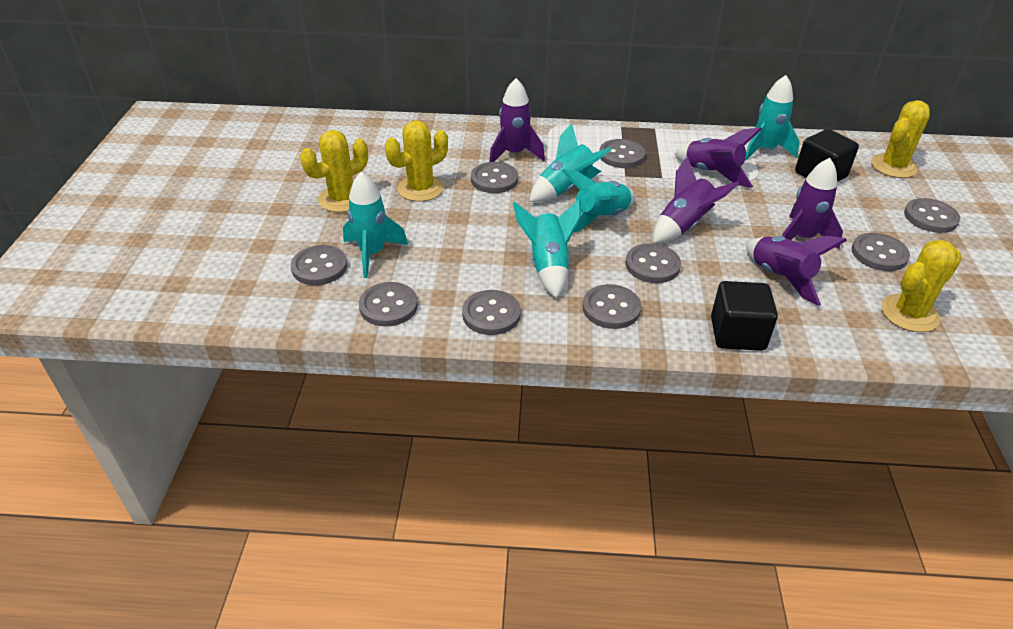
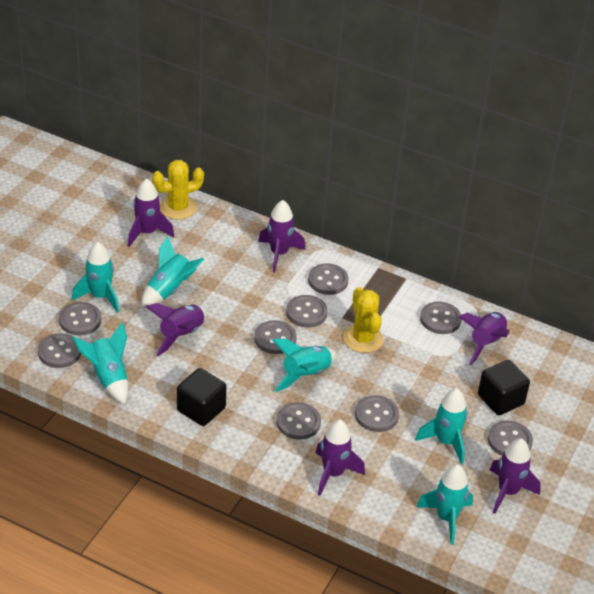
purple rocket: [489,78,545,162] [653,156,739,243] [674,127,762,188] [746,236,847,306] [782,158,843,249] = 5 -> [128,178,174,247] [146,303,207,356] [258,200,306,272] [315,419,365,496] [459,312,510,365] [490,438,541,513] = 6
turquoise rocket: [343,172,408,278] [513,199,581,299] [530,123,612,202] [562,169,635,233] [745,75,800,161] = 5 -> [72,242,119,313] [73,322,128,405] [141,236,205,308] [272,338,337,392] [415,388,468,465] [416,464,473,545] = 6
yellow cactus: [300,130,368,212] [385,120,448,202] [871,100,930,178] [881,240,962,332] = 4 -> [152,160,204,220] [343,287,383,353] = 2

